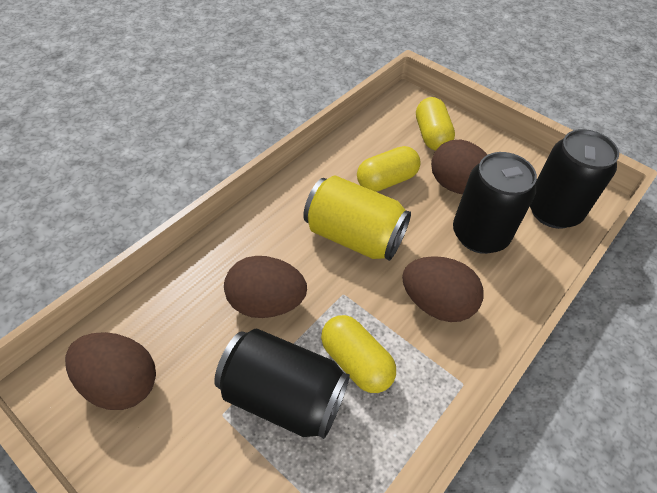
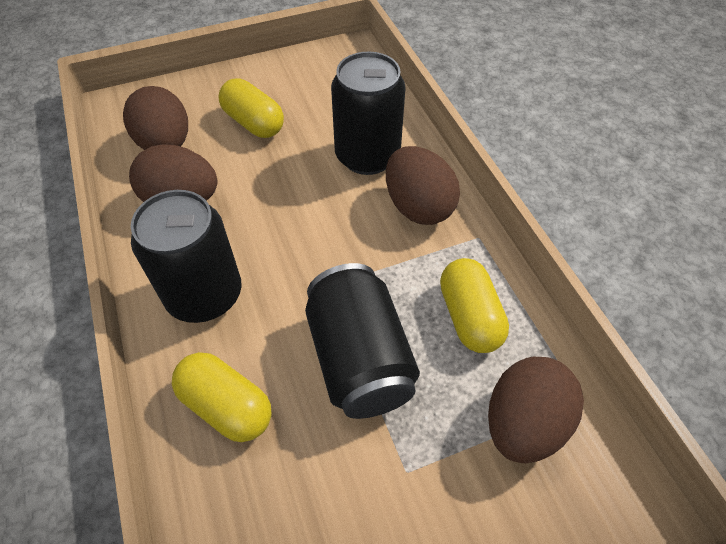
yellow can: [303,175,411,261] = 1 -> none = 0

